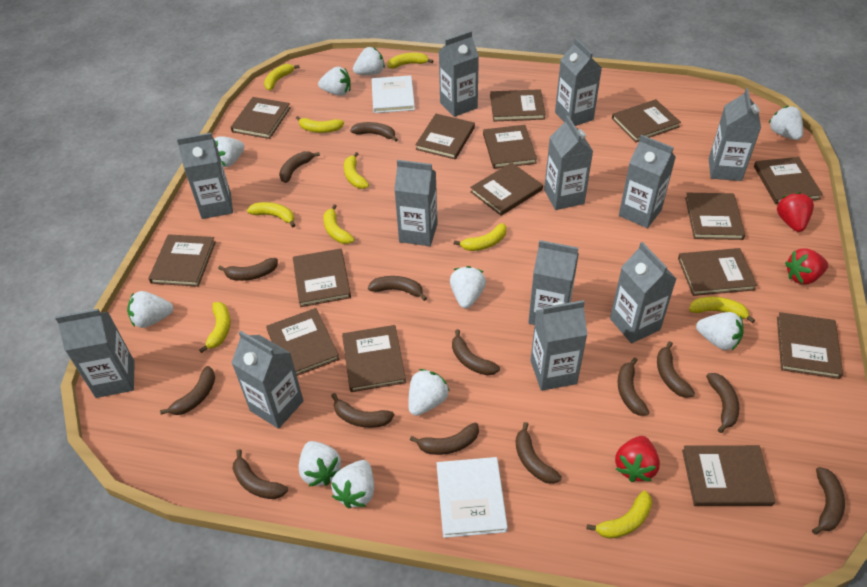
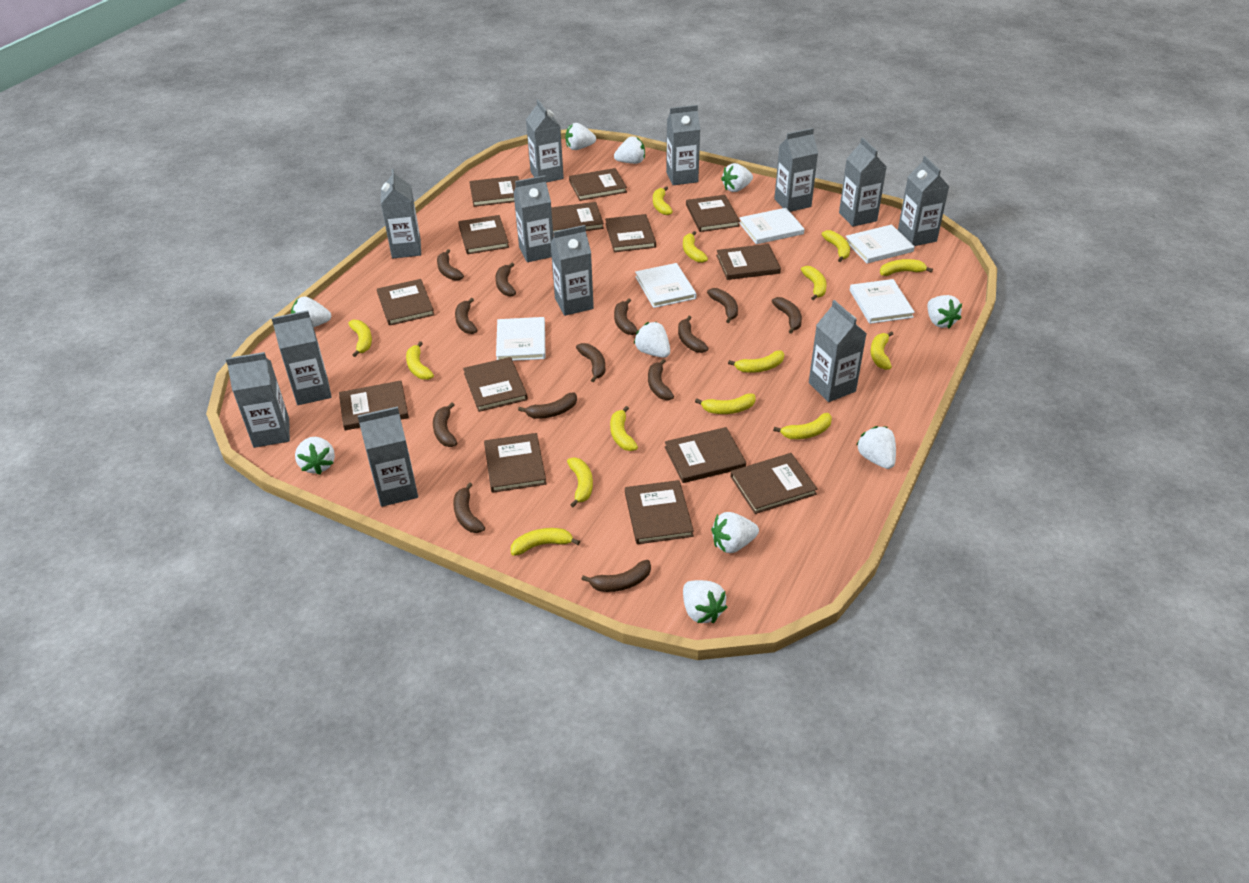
brown banana: [160,366,215,415] [218,258,278,281] [232,449,288,499] [279,151,320,183] [331,393,394,428] [350,122,398,142] [368,276,427,301] [410,423,479,455] [452,329,500,376] [515,422,562,484] [618,358,650,416] [657,341,695,398] [706,373,740,433] [812,467,845,535] = 14 -> [433,403,457,447] [437,249,464,281] [453,482,485,533] [455,298,477,334] [495,263,516,296] [518,392,577,419] [576,343,605,382] [581,560,651,592] [614,298,638,335] [648,359,674,400] [678,316,708,353] [707,288,738,323] [772,297,802,334] = 13
brown book: [148,234,216,287] [230,97,291,139] [266,308,340,376] [293,248,351,307] [342,325,406,392] [415,114,475,160] [470,162,543,216] [483,125,537,169] [490,89,546,121] [612,99,681,143] [678,248,757,296] [682,445,776,506] [685,193,745,240] [754,157,823,204] [777,312,843,379] = 15 -> [339,380,409,430] [377,279,434,326] [458,215,509,254] [463,357,528,412] [469,176,519,207] [484,433,546,493] [551,202,604,235] [569,168,627,201] [605,214,656,252] [625,480,694,544] [665,427,746,483] [686,195,740,232] [716,244,781,280] [730,453,818,514] = 14
red strawberry: [615,436,660,482] [777,192,814,232] [785,248,828,285] = 3 -> none = 0
white book: [372,75,415,113] [437,457,508,538] = 2 -> [496,317,546,361] [635,263,696,308] [739,208,804,244] [846,225,915,263] [850,279,915,324] = 5
yellow banana: [199,302,231,353] [247,202,295,227] [264,64,300,90] [296,116,344,133] [323,204,354,244] [344,152,369,189] [388,53,433,68] [454,223,507,251] [587,491,652,539] [689,296,755,323] = 10 -> [348,320,372,357] [406,341,434,380] [511,528,580,556] [567,458,593,507] [610,406,638,451] [653,186,673,215] [683,231,708,263] [695,393,756,414] [728,350,784,373] [773,413,832,439] [801,266,827,300] [822,230,850,262] [870,331,893,370] [880,259,933,276] = 14

